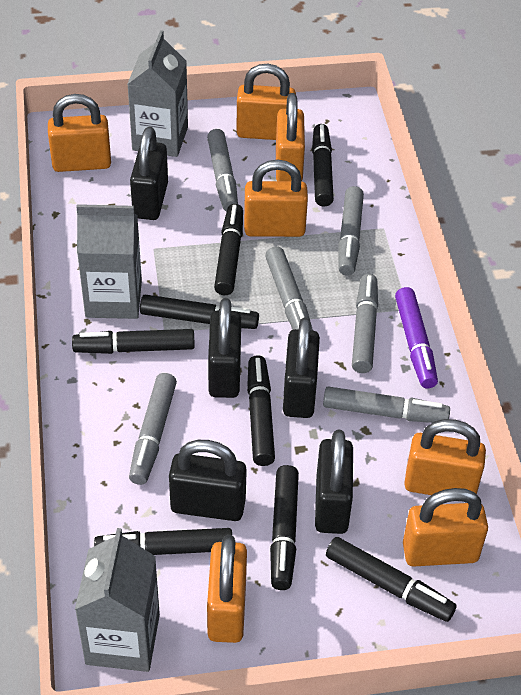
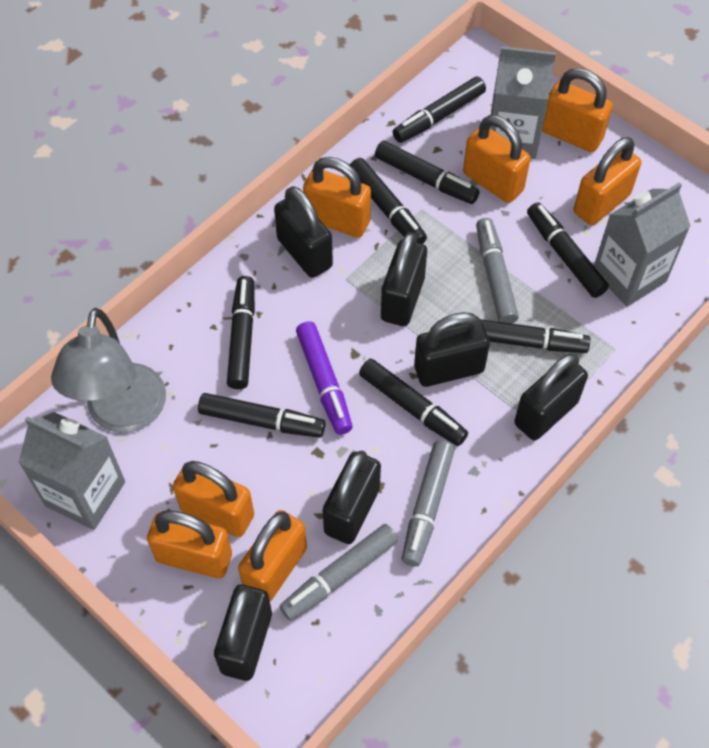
black padlock: [130,127,168,220] [169,440,247,521] [208,298,241,398] [283,317,320,418] [315,430,353,534] = 5 -> [214,584,272,681] [274,186,333,278] [323,451,381,544] [381,232,427,326] [414,312,490,387] [514,353,588,440] = 6
grey lamp: none = 0 -> [51,308,166,433] = 1
grey marker: [129,373,177,485] [207,129,238,211] [265,247,313,331] [323,386,450,423] [338,186,364,275] [352,274,378,373] = 6 -> [279,524,398,621] [402,440,455,567] [476,218,519,323] = 3

